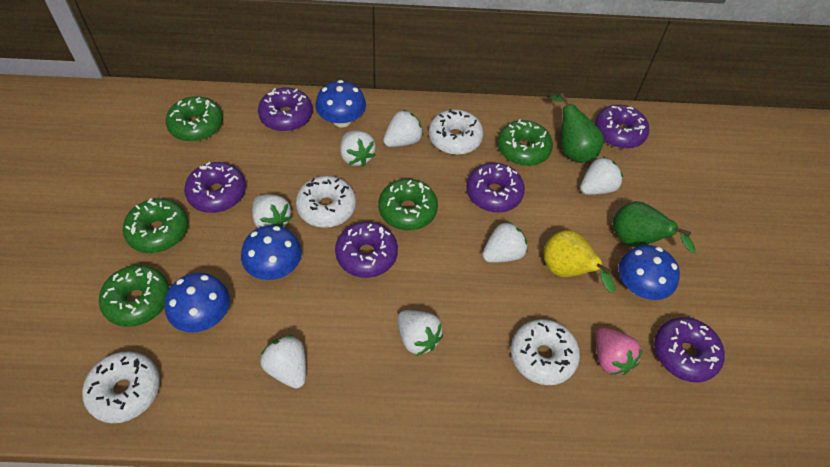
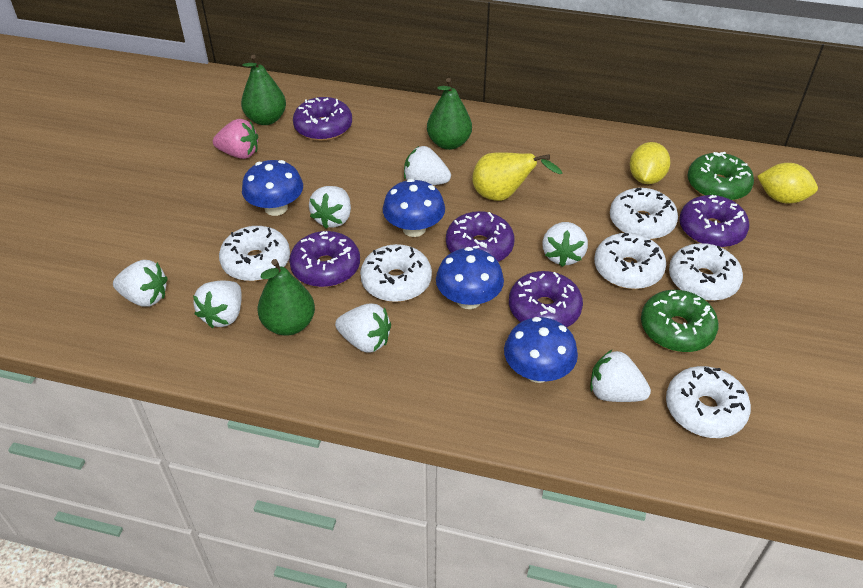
green donut: [99,265,169,327] [123,198,188,253] [166,96,223,142] [378,179,438,230] [497,119,553,166] = 5 -> [641,290,719,352] [687,152,754,201] = 2
green pear: [551,93,604,163] [613,201,696,253] = 2 -> [241,55,286,125] [257,259,315,336] [427,78,472,150] = 3
purple donut: [184,162,246,213] [258,87,313,132] [335,222,398,278] [466,163,525,212] [595,105,649,149] [654,317,725,383] = 6 -> [289,231,360,287] [293,97,352,141] [446,211,515,262] [509,271,583,327] [679,195,749,248] = 5
white donut: [82,351,160,423] [296,176,356,228] [429,109,483,155] [511,319,580,385] = 4 -> [219,226,290,281] [360,244,432,302] [594,233,666,289] [610,188,678,239] [666,366,751,438] [669,243,743,301] = 6
yellow lemon: none = 0 -> [630,142,670,184] [757,163,818,203] = 2

